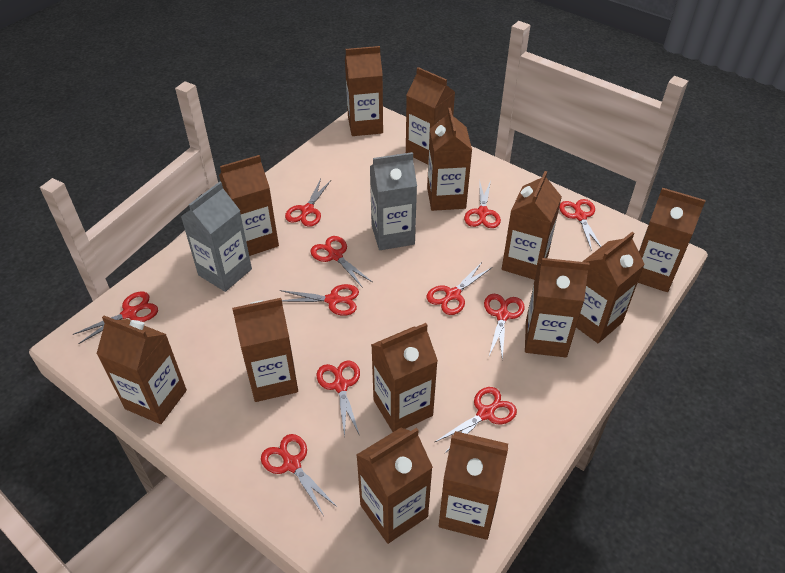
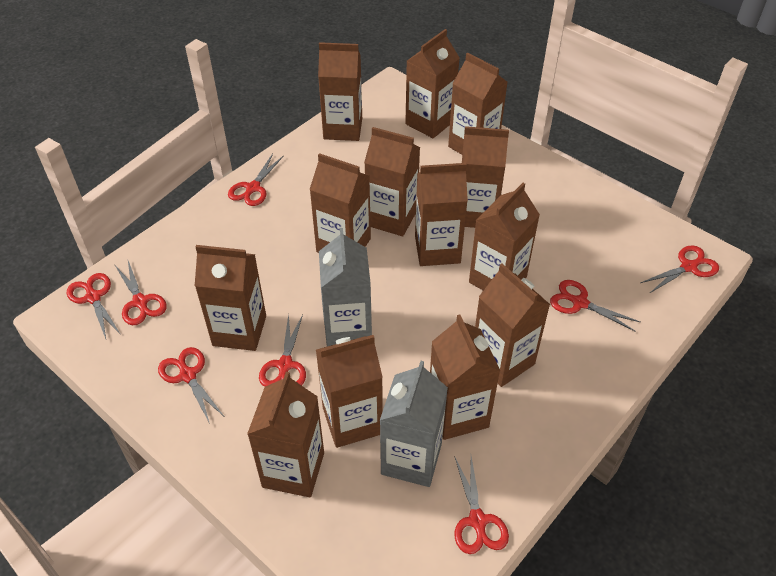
red scissors: [73,291,158,344] [261,434,337,516] [280,284,359,316] [285,179,331,227] [310,236,372,288] [316,360,360,437] [427,262,491,315] [435,387,517,454] [464,179,501,228] [484,294,525,360] [559,199,602,251] = 11 -> [67,273,121,339] [114,261,167,325] [158,347,224,424] [228,154,283,206] [259,314,306,387] [454,456,509,554] [550,280,640,332] [640,245,719,293] = 8

